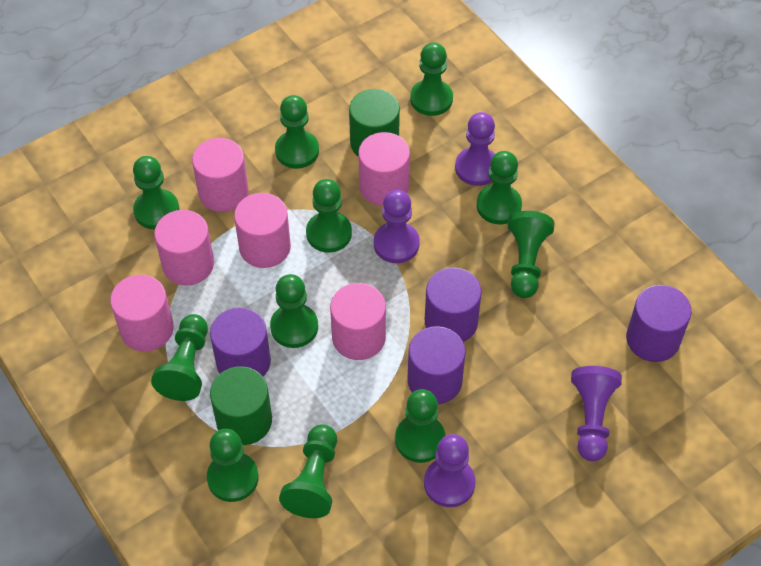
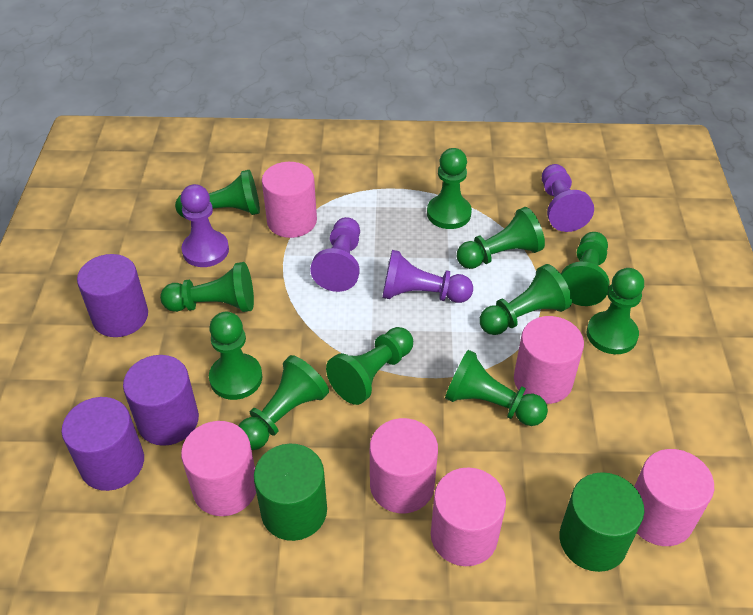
purple cylinder: [210,307,271,376] [408,326,466,404] [425,268,482,342] [626,285,692,362] = 4 -> [61,397,144,491] [77,254,148,337] [123,355,199,446] = 3

